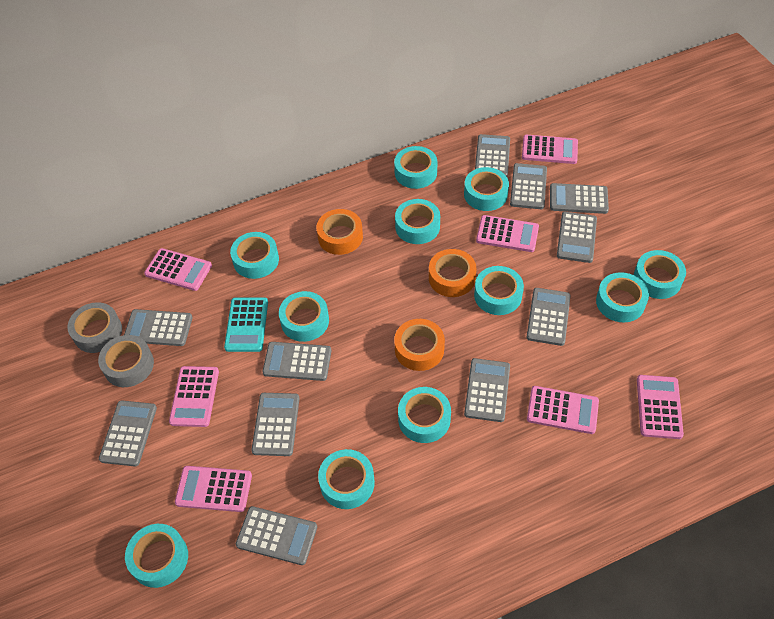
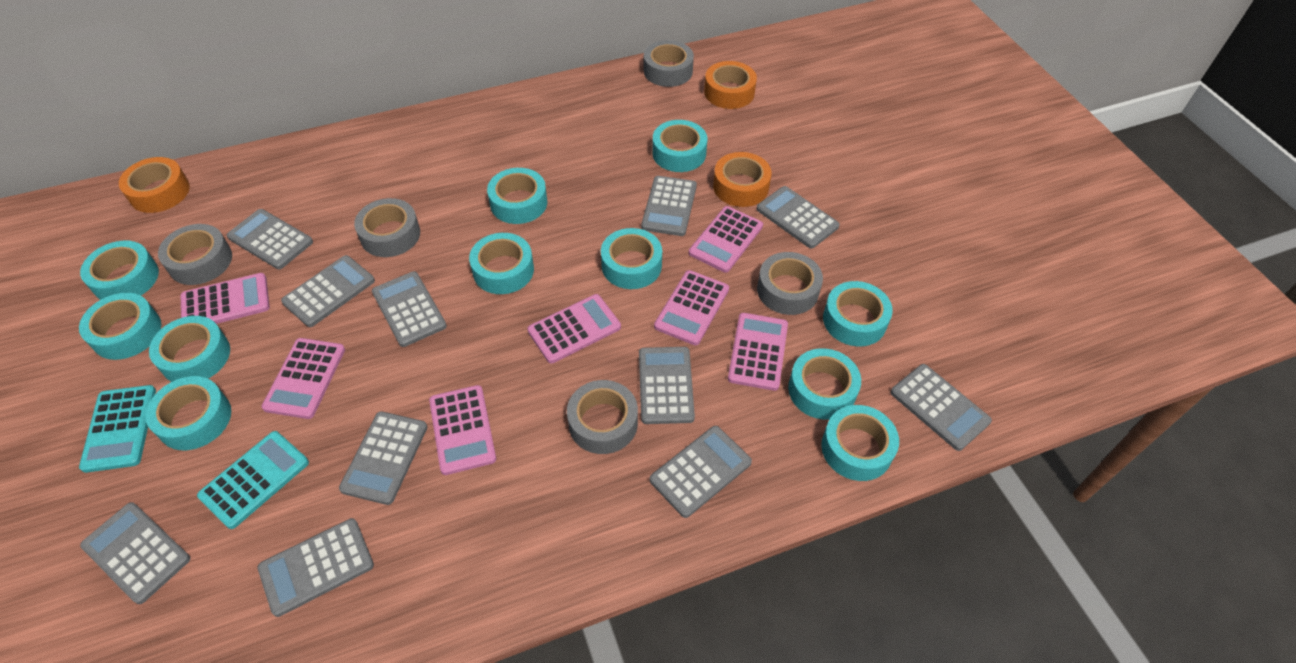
grey tape: [67,302,122,353] [98,335,154,387] = 2 -> [158,224,232,285] [354,198,420,257] [567,380,638,454] [644,40,694,87] [757,252,823,315] = 5
turquoise calculator: [224,298,268,352] = 1 -> [79,385,156,473] [197,431,309,529] = 2

